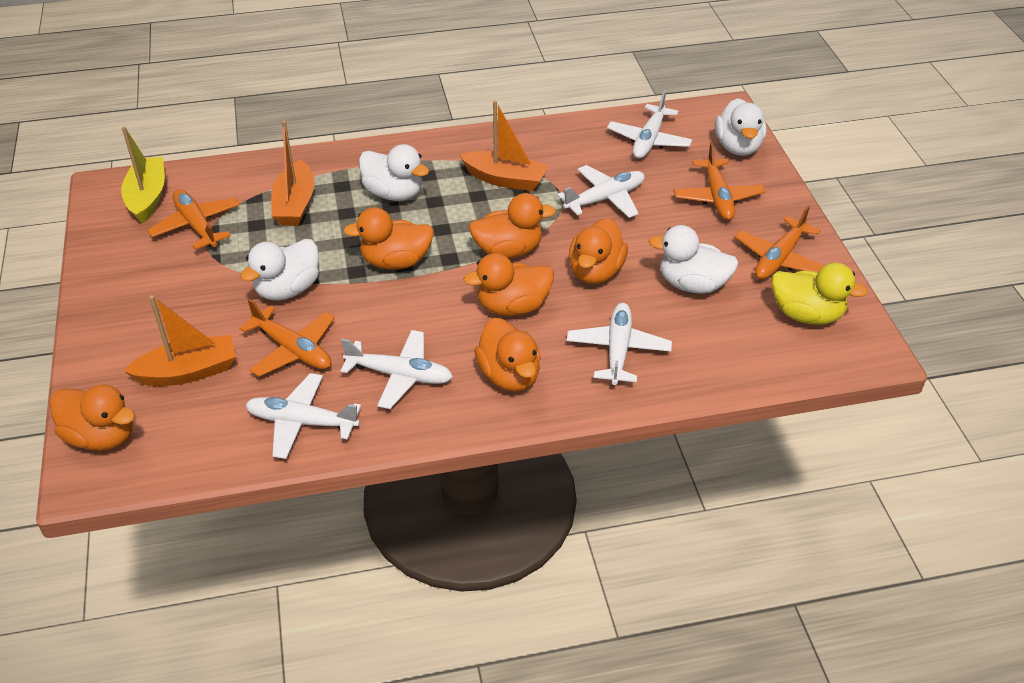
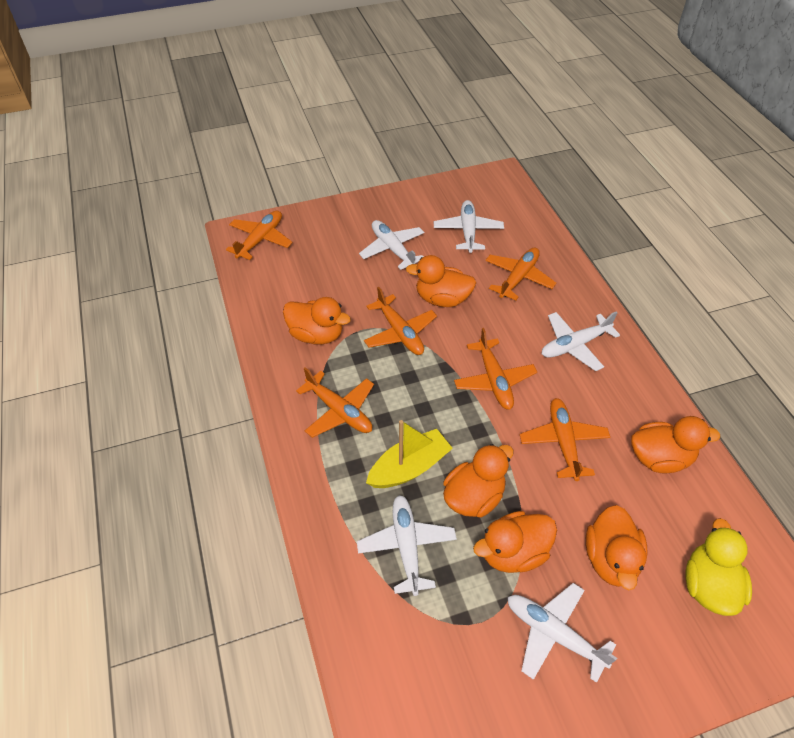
orange boat: [123,295,236,386] [271,121,314,226] [460,101,548,191] = 3 -> none = 0
orange plane: [147,189,240,250] [239,299,335,377] [673,143,766,220] [735,206,824,279] = 4 -> [226,210,293,260] [296,367,374,438] [364,287,437,355] [454,328,537,410] [485,247,556,300] [520,398,610,481] = 6
white duck: [240,239,319,301] [359,144,429,201] [649,225,738,294] [715,98,767,156] = 4 -> none = 0

